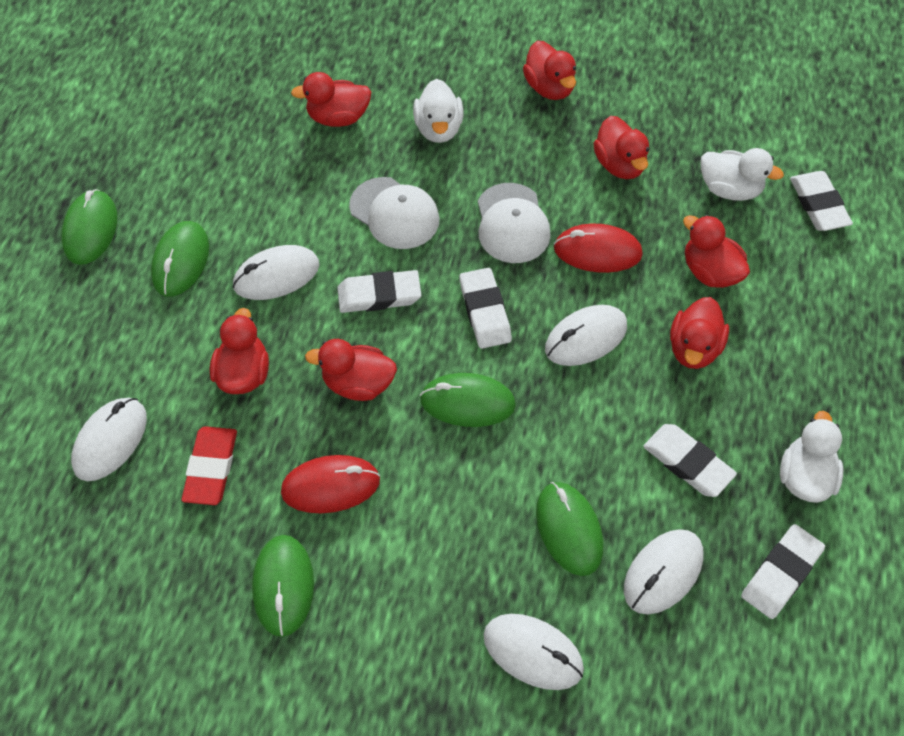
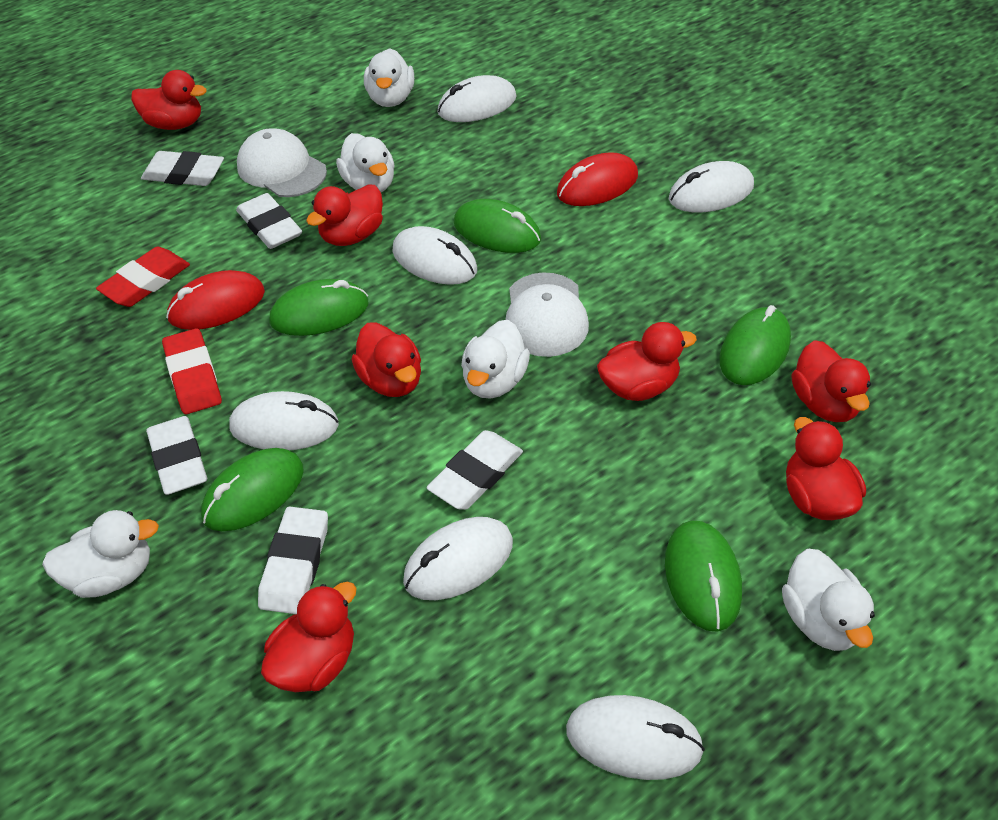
red eraser: [181,426,237,505] = 1 -> [96,247,190,307] [162,328,222,414] = 2
white duck: [413,79,463,143] [700,148,784,201] [780,411,843,503] = 3 -> [42,510,159,598] [336,133,395,192] [364,48,414,107] [461,320,530,399] [782,549,875,651] = 5
white mouse: [71,398,147,481] [233,245,320,300] [483,614,584,690] [545,305,627,366] [624,529,704,615] = 5 -> [229,391,339,450] [392,226,477,285] [403,517,513,600] [437,75,517,122] [566,695,705,780] [669,161,754,212] = 6

